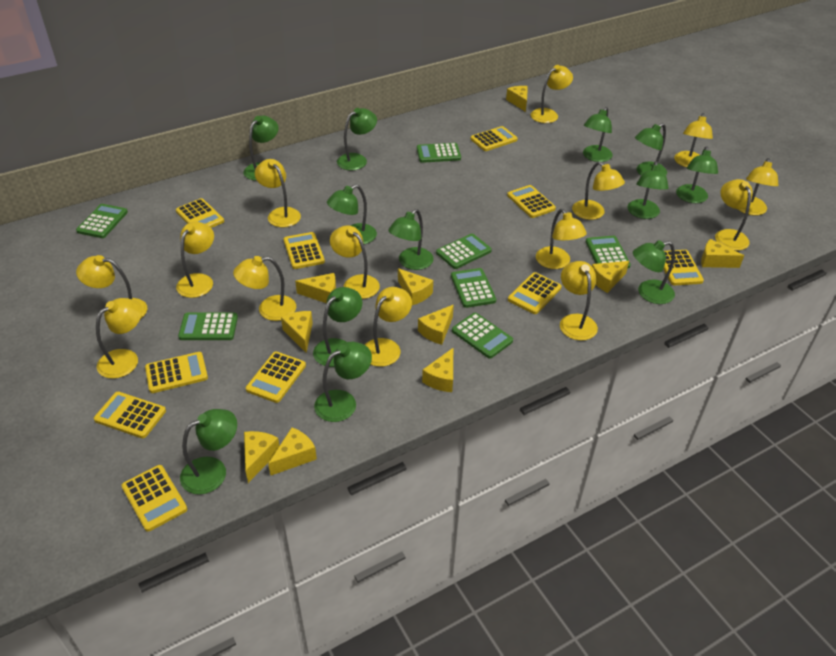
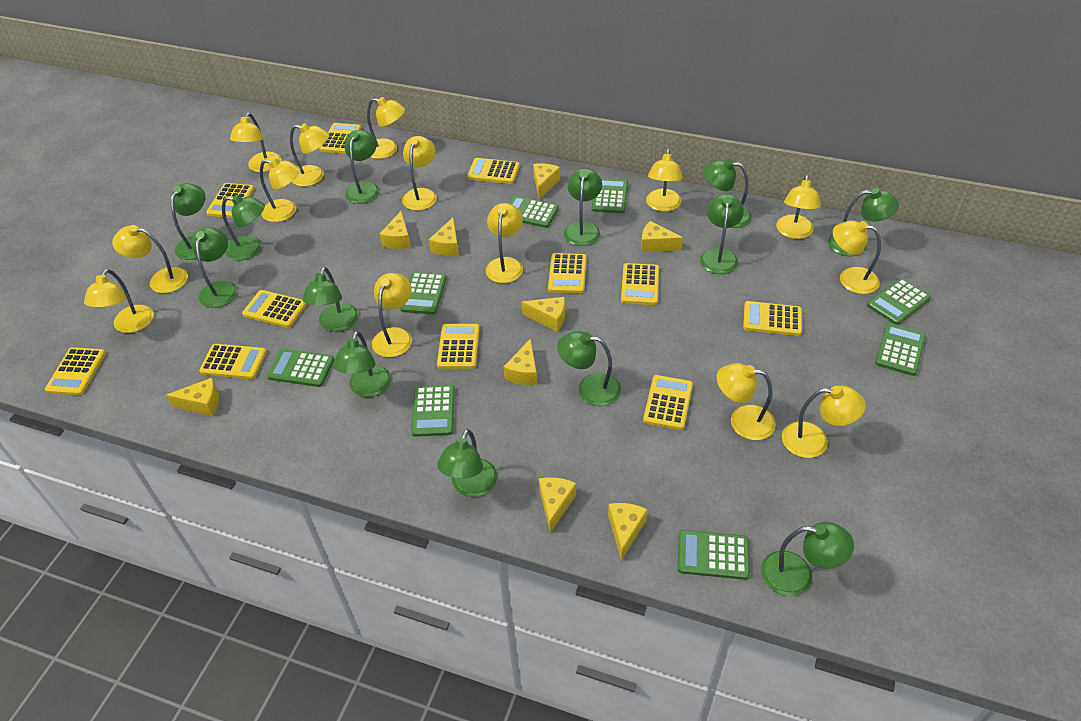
green calculator: [76,204,128,238] [178,312,238,340] [417,143,461,163] [436,234,492,269] [451,268,496,308] [452,313,513,359] [586,236,631,269] = 7 -> [267,349,334,387] [400,272,446,315] [411,385,455,437] [509,196,559,228] [592,178,628,213] [678,530,750,580] [867,278,931,325] [875,323,926,376] = 8
green lamp: [180,409,237,495] [243,116,279,181] [313,287,362,367] [314,342,372,422] [327,184,377,244] [337,108,377,170] [388,209,433,270] [583,107,613,162] [627,161,669,219] [633,240,675,304] [635,123,667,176] [676,146,718,203] = 12 -> [171,183,205,260] [191,227,237,308] [222,195,265,261] [302,267,358,332] [333,331,391,397] [345,130,379,204] [437,429,498,497] [557,331,621,406] [564,168,602,246] [700,194,744,274] [704,159,752,228] [761,522,854,596] [828,188,899,256] = 13
yellow calculator: [94,392,166,438] [121,465,187,532] [145,352,208,393] [176,198,224,228] [246,352,306,403] [283,232,325,269] [471,126,518,151] [507,185,556,218] [508,272,562,314] [664,250,704,286] = 10 -> [45,347,106,395] [199,344,267,379] [206,183,254,218] [242,290,307,328] [319,123,361,154] [437,324,480,369] [467,158,520,184] [548,253,587,293] [621,263,659,305] [643,375,693,430] [743,301,802,336] = 11
yellow cheese: [244,431,279,483] [268,428,317,476] [281,311,313,353] [295,273,336,303] [398,268,433,305] [418,305,454,345] [422,348,453,392] [506,86,528,112] [592,261,629,293] [701,239,744,268] = 10 -> [166,378,219,416] [380,211,411,249] [429,218,459,256] [504,339,537,385] [522,297,565,332] [533,163,560,199] [539,477,576,533] [608,503,648,561] [641,221,683,252] = 9

